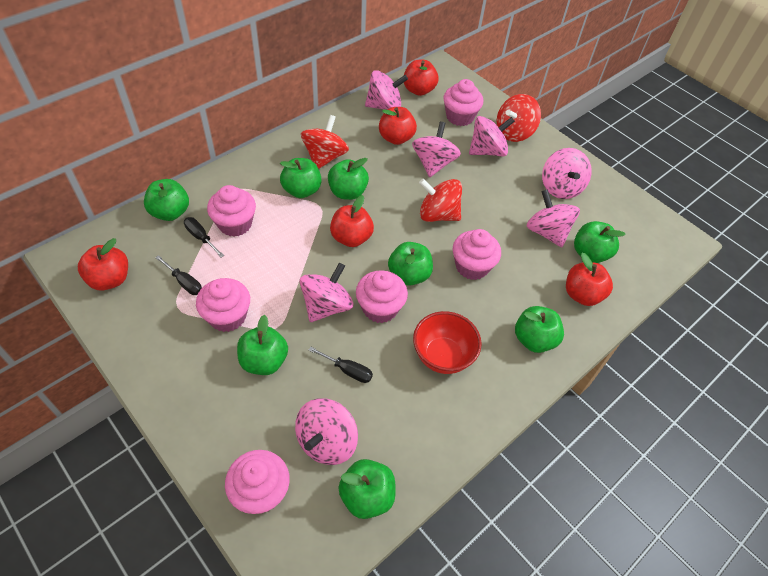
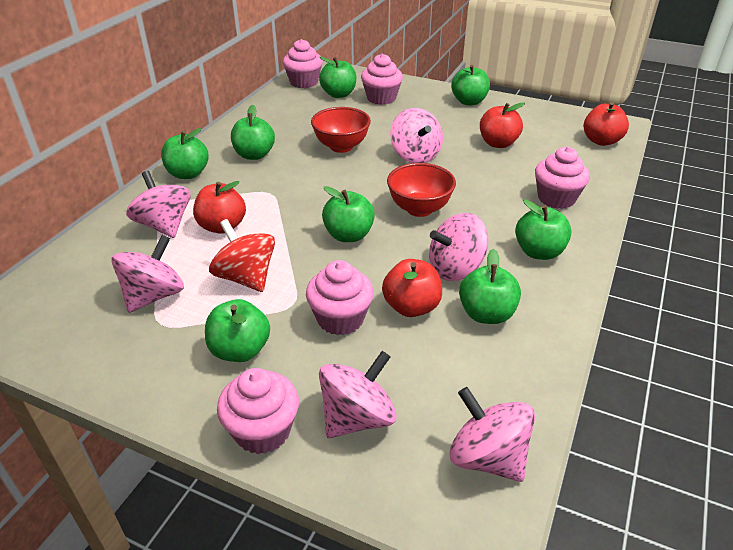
black screwdriver: [155,255,202,295] [184,217,224,257] [309,347,373,383] = 3 -> none = 0
pink cupcake: [196,278,250,332] [207,185,256,237] [225,450,290,514] [356,270,408,323] [443,79,483,126] [453,229,501,280] = 6 -> [217,368,299,454] [283,39,323,88] [306,260,374,335] [361,53,403,105] [535,147,590,209] = 5
pink spinning top: [295,398,358,465] [299,263,353,322] [365,70,408,110] [412,122,461,177] [469,116,515,156] [527,189,580,247] [542,148,592,199] = 7 -> [111,235,184,313] [126,171,191,238] [319,351,397,438] [390,108,443,163] [429,213,489,281] [450,387,535,482] = 6
red apple: [78,238,128,290] [330,195,374,247] [379,107,417,145] [404,60,438,96] [566,253,613,306] = 5 -> [193,181,246,234] [382,259,442,317] [480,102,525,148] [584,102,629,146] = 4
red bowl: [413,311,482,374] = 1 -> [311,107,371,153] [387,163,456,217] = 2
red spinning top: [301,115,349,169] [419,179,462,222] [496,94,541,142] = 3 -> [209,219,275,292] = 1

